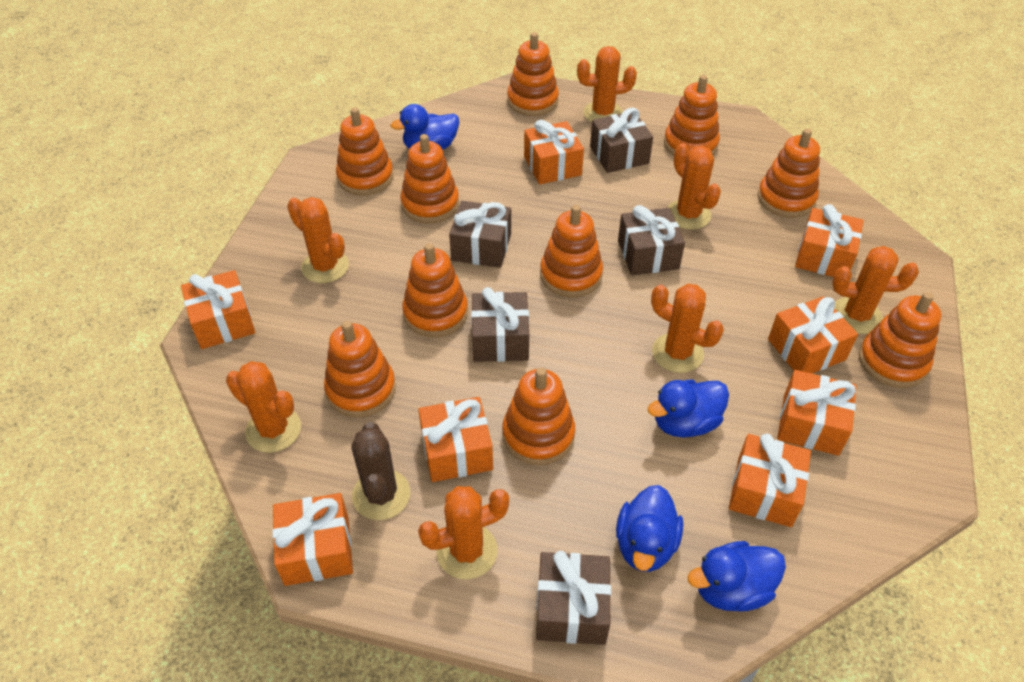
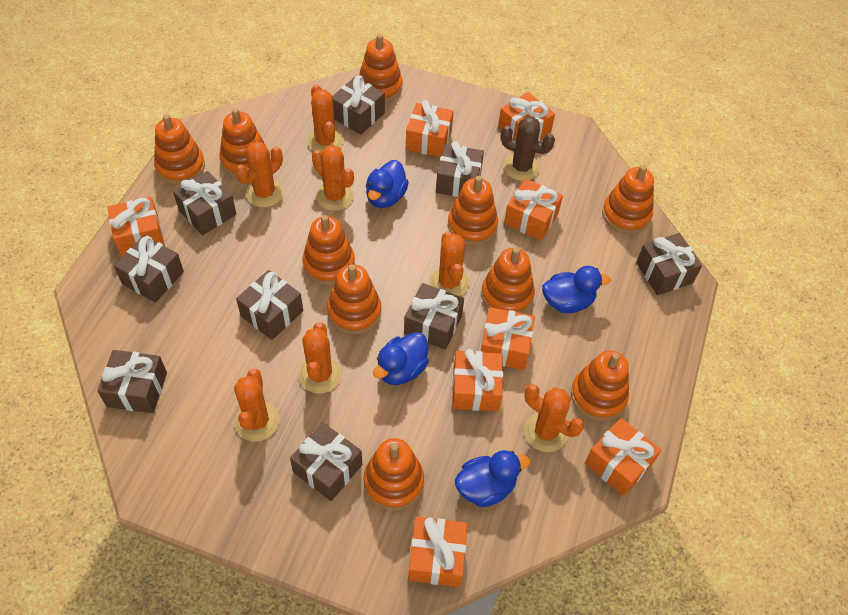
brown gift: [449,201,511,268] [471,287,529,362] [536,551,611,645] [590,108,653,173] [618,205,685,275] = 5 -> [97,350,167,413] [114,235,184,303] [173,171,236,235] [236,270,303,340] [290,422,362,501] [333,76,385,135] [404,283,464,350] [436,141,484,197] [636,233,702,295] = 9

